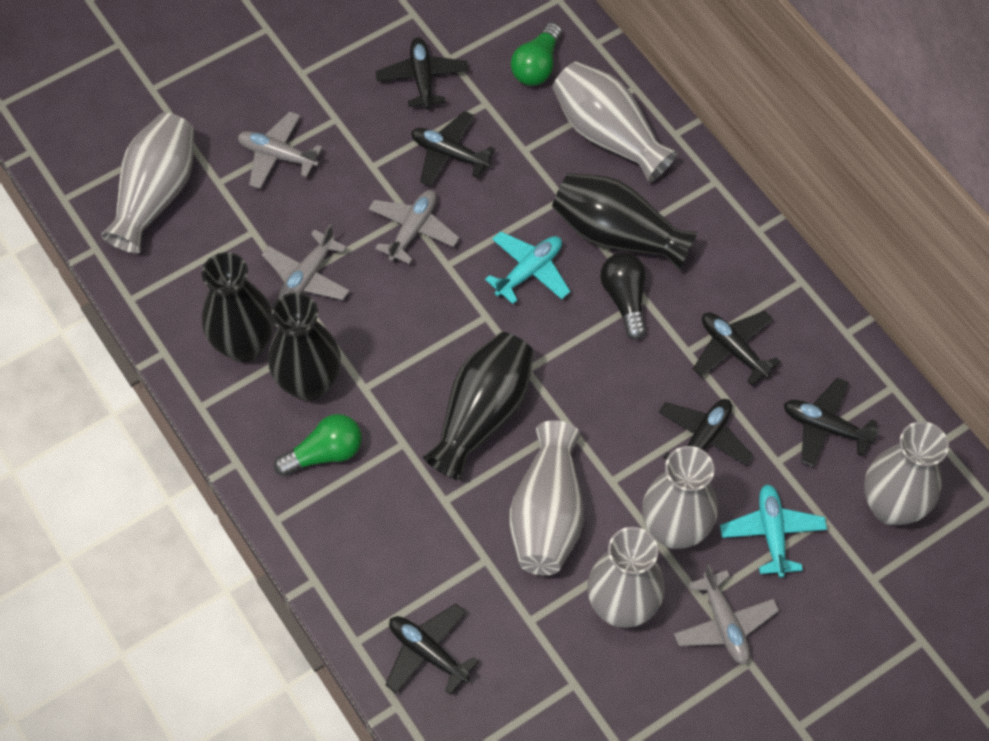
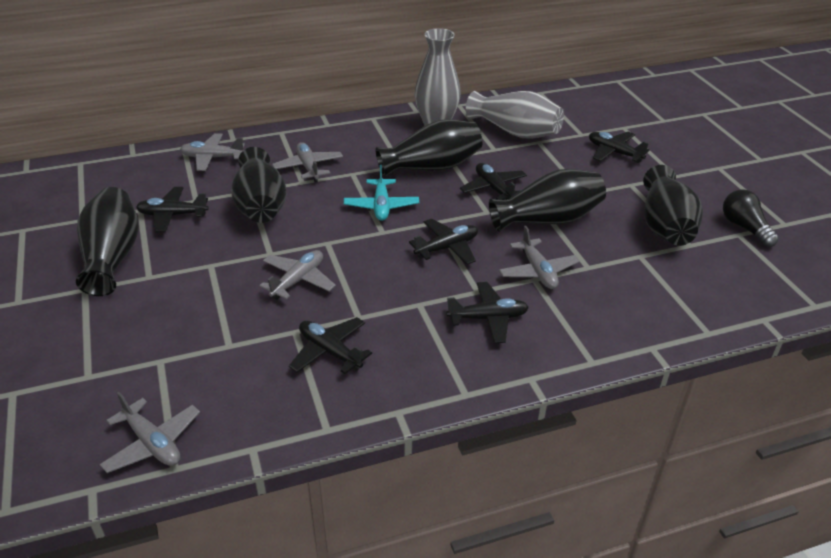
black vase: [202,252,273,362] [268,293,341,401] [423,332,534,480] [552,173,698,270] = 4 -> [76,187,139,296] [231,147,286,223] [375,119,482,178] [489,169,606,232] [643,165,703,246] = 5
green light bulb: [274,414,362,476] [511,22,562,86] = 2 -> none = 0
grey plane: [238,112,323,189] [262,224,350,300] [368,190,459,264] [674,564,779,665] = 4 -> [100,392,200,473] [180,133,245,171] [259,250,336,300] [272,142,343,182] [499,226,580,289] = 5
grey vase: [101,112,194,254] [509,420,584,575] [553,61,678,182] [587,527,665,628] [642,446,718,549] [864,421,949,525] = 6 -> [414,28,461,126] [466,91,564,139] = 2
turquoise plane: [485,231,570,304] [720,484,827,578] = 2 -> [344,165,419,221] = 1

